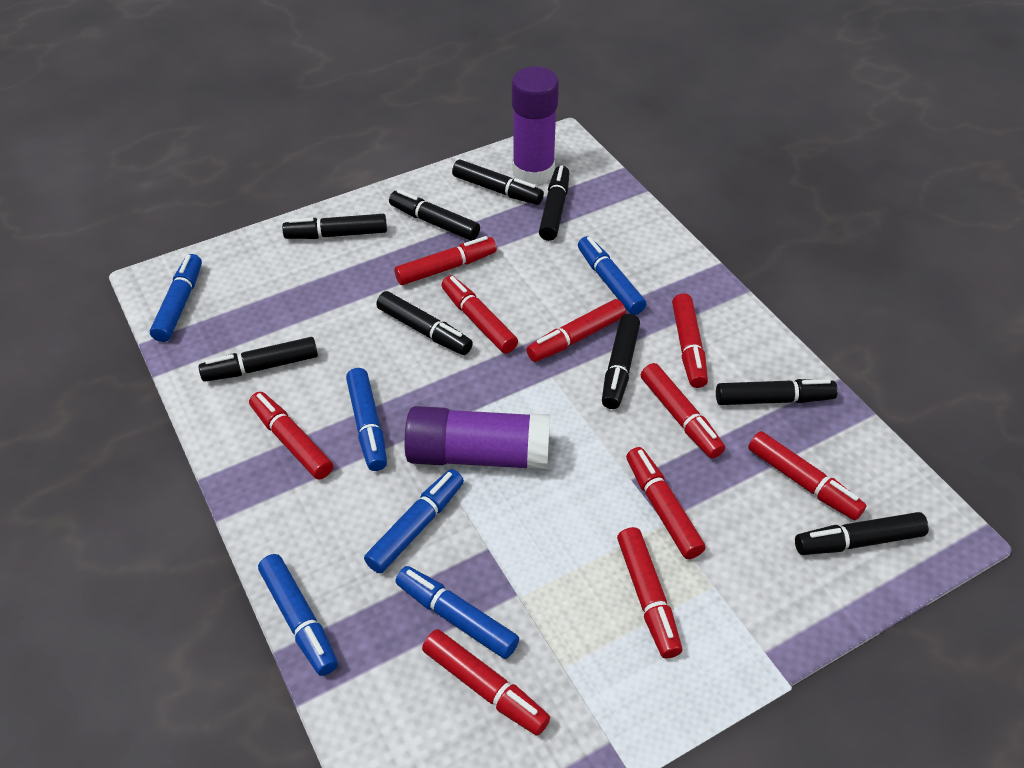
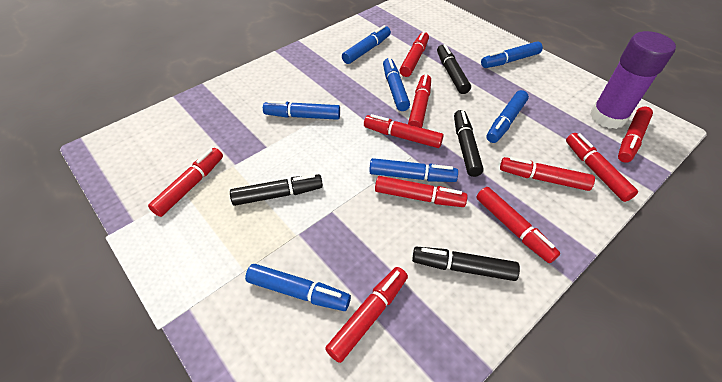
black marker: [198,337,318,382] [282,214,387,239] [376,291,473,355] [389,190,480,241] [452,160,544,205] [539,165,569,241] [602,314,640,409] [716,379,838,405] [795,512,929,555] = 9 -> [230,174,323,206] [412,247,520,281] [437,44,471,94] [454,110,484,177] = 4
blue marker: [150,254,202,342] [258,554,338,676] [346,368,387,471] [364,469,464,573] [396,566,519,659] [578,236,646,315] = 6 -> [245,264,351,311] [263,100,340,120] [342,25,391,64] [369,158,458,182] [383,58,410,111] [481,41,543,68] [486,90,529,143] = 7
purple glue stick: [404,406,550,471] [512,67,559,185] = 2 -> [590,31,676,129] = 1

